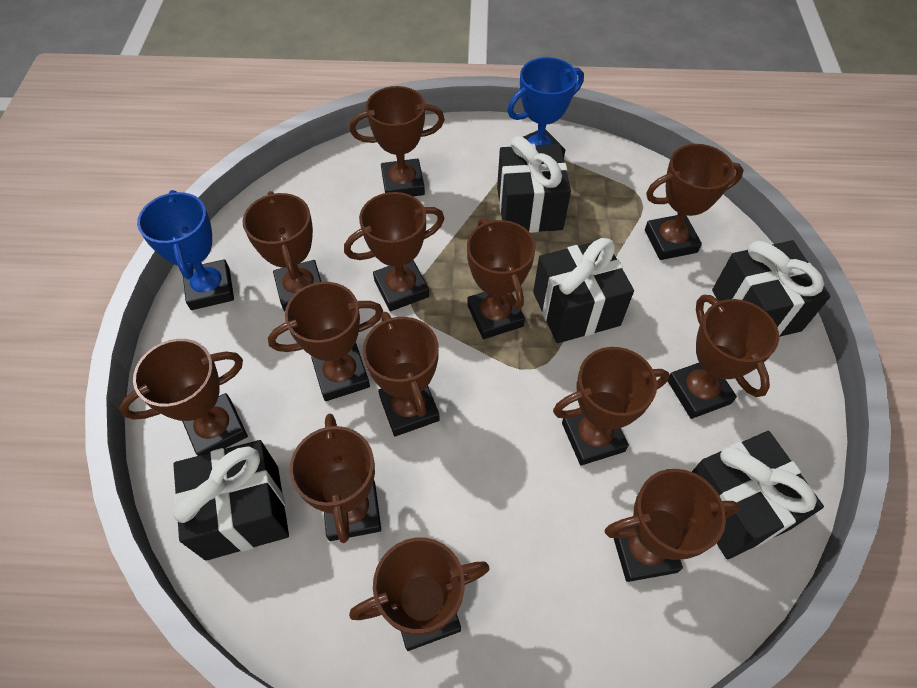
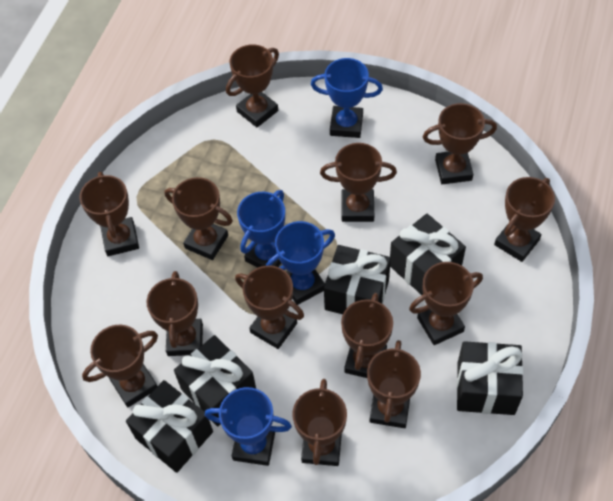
blue trophy: [137,190,234,310] [507,57,584,158] = 2 -> [205,387,292,466] [237,190,285,268] [265,221,335,305] [311,58,383,138] = 4

